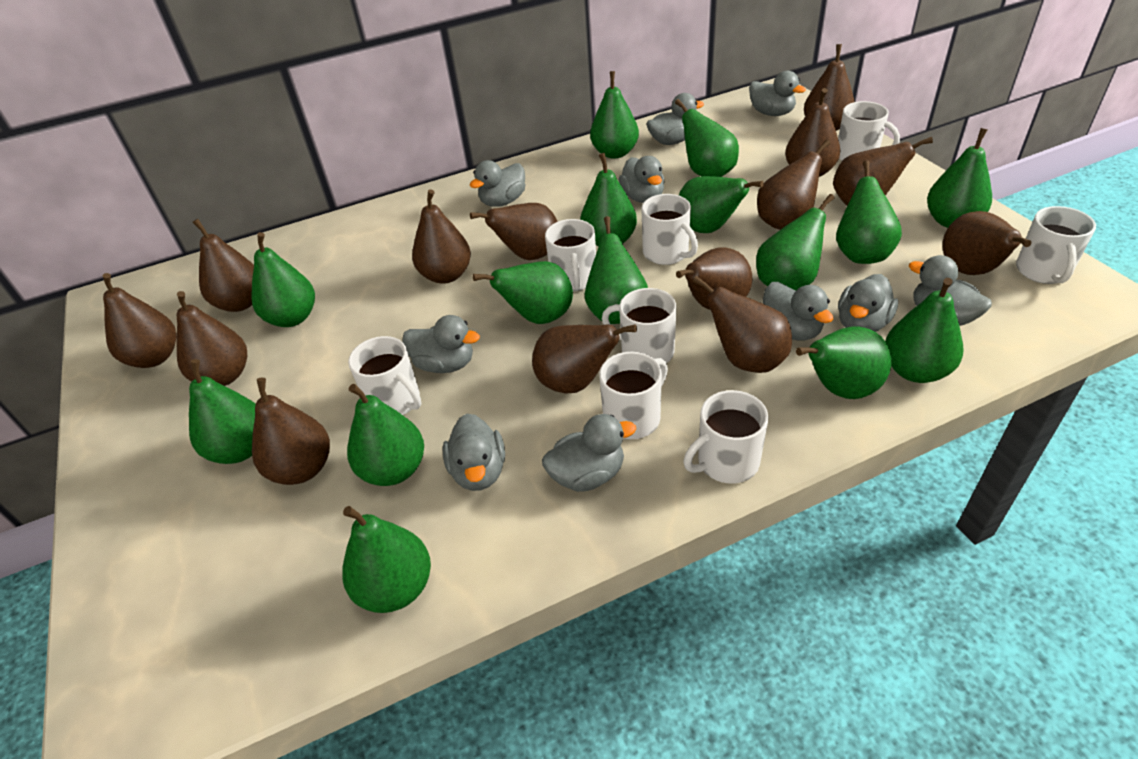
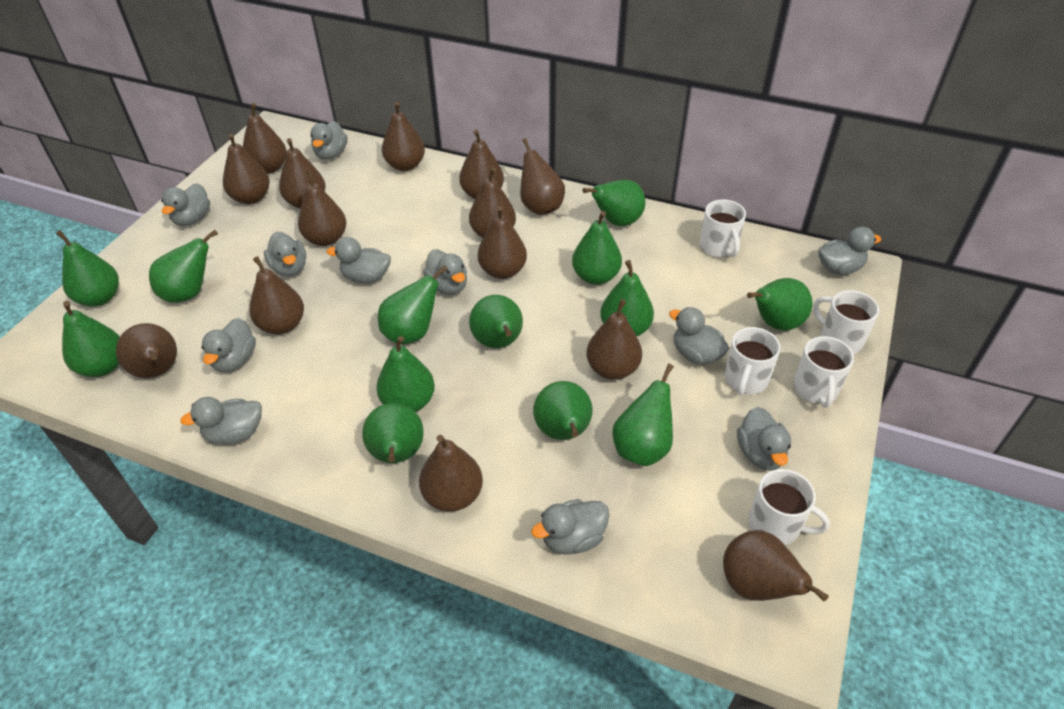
green pear: [189,359,256,464] [251,232,315,327] [342,506,431,613] [347,384,424,486] [473,261,573,324] [580,153,637,246] [585,216,648,324] [590,71,639,159] [675,99,739,177] [679,176,764,233] [756,194,834,290] [796,326,892,399] [836,160,902,264] [885,278,963,383] [927,128,992,228] = 15 -> [56,230,119,307] [62,301,120,377] [149,230,218,303] [362,403,424,463] [376,336,435,412] [378,265,448,345] [469,295,523,348] [533,381,593,440] [572,211,622,285] [582,180,646,226] [600,260,654,336] [613,364,674,466] [747,278,813,331] = 13
grey duck: [402,315,480,373] [443,413,505,491] [470,160,526,207] [542,414,636,492] [618,156,665,203] [646,93,704,145] [749,71,806,116] [763,282,833,340] [838,274,898,332] [909,255,992,326] = 10 -> [161,183,210,226] [180,397,262,445] [202,318,256,372] [264,232,306,277] [310,121,347,160] [326,237,391,283] [423,250,467,295] [531,499,610,555] [669,307,729,365] [737,407,791,471] [818,226,881,275] = 11
white mug: [348,336,421,415] [545,219,596,291] [599,352,668,439] [602,288,676,363] [641,194,698,265] [683,390,768,484] [838,101,900,161] [1016,206,1096,284] = 8 -> [700,199,746,258] [725,327,781,396] [749,469,830,545] [793,336,854,408] [813,290,879,354] = 5

